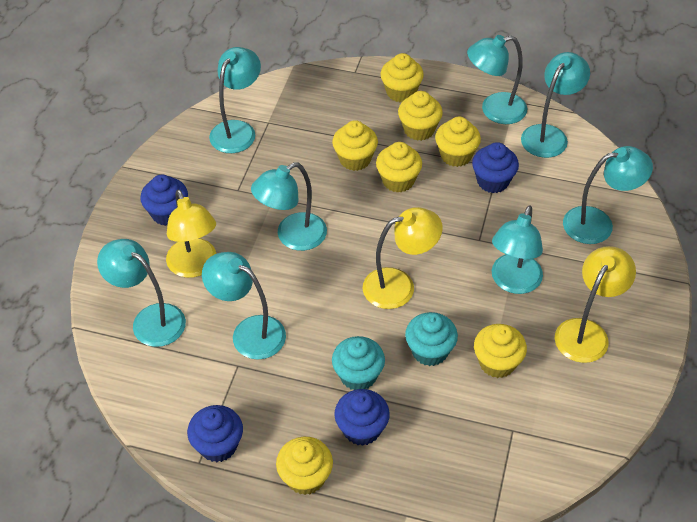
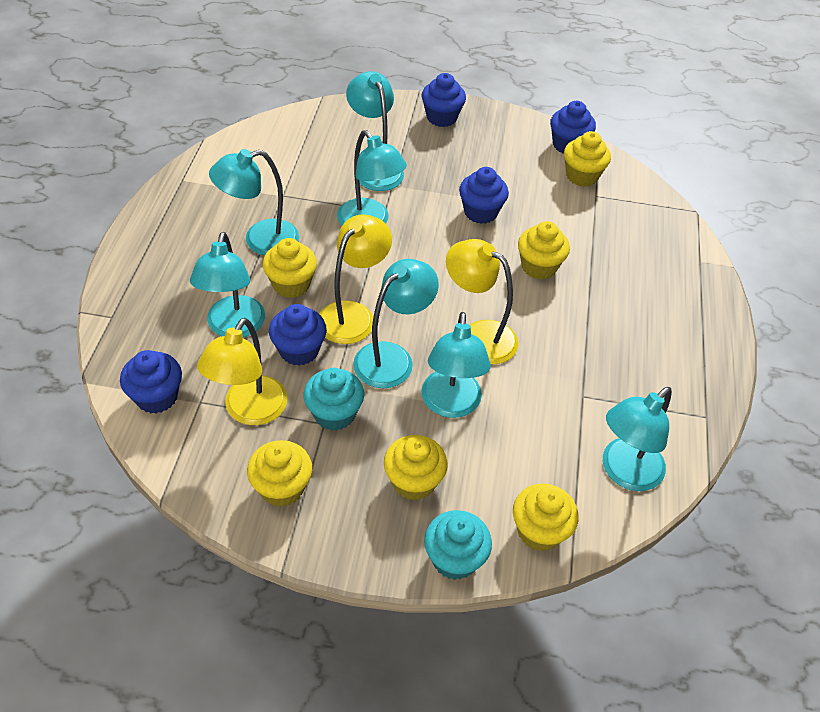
blue cupcake: [140,174,188,226] [187,405,243,462] [334,389,390,446] [472,142,519,193] = 4 -> [120,350,182,414] [269,304,327,366] [422,73,466,127] [459,167,509,224] [550,101,596,154] = 5
turquoise lamp: [97,239,186,347] [202,252,286,360] [209,47,261,153] [251,162,327,251] [467,35,527,124] [492,205,543,294] [521,52,590,158] [563,146,653,244] = 8 -> [190,232,265,337] [209,149,299,256] [337,130,407,225] [346,71,404,191] [353,259,439,388] [421,312,491,418] [603,387,672,491] = 7
yellow cupcake: [276,437,333,495] [332,120,378,171] [376,142,422,193] [380,53,424,102] [398,91,443,141] [435,117,481,167] [474,324,527,378] = 7 -> [247,440,312,507] [263,238,317,298] [384,435,448,500] [513,483,579,551] [518,221,570,280] [564,131,611,187] = 6

